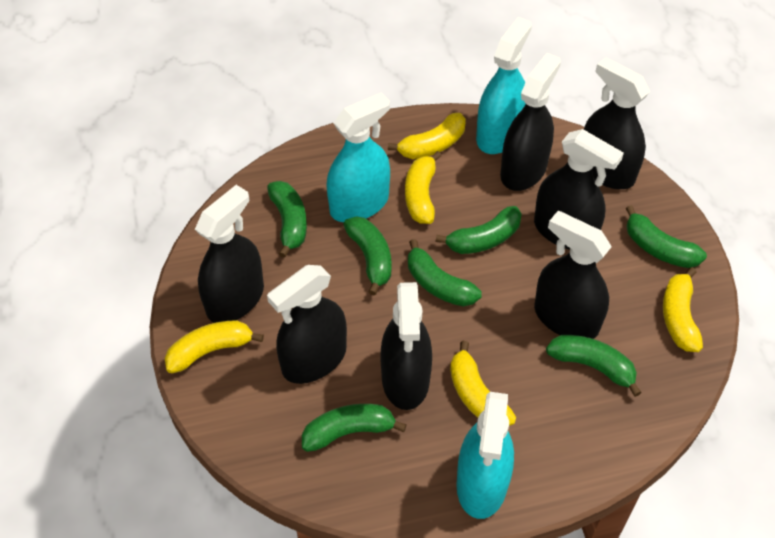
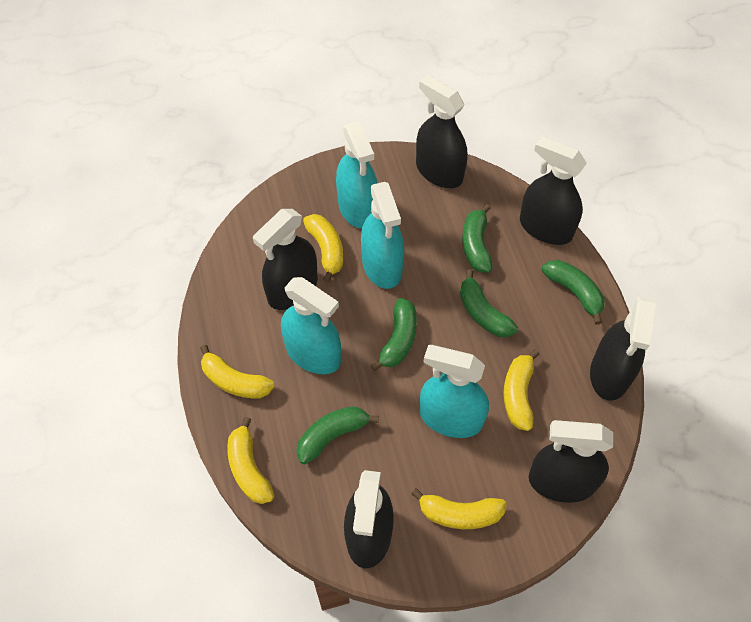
black spray bottle: [195,185,264,323] [267,265,347,384] [380,282,432,410] [500,53,561,191] [534,129,624,250] [534,211,612,339] [584,57,650,189] = 7 -> [253,209,318,310] [344,470,394,568] [416,75,467,188] [520,136,587,245] [529,420,613,503] [590,296,656,401] = 6
green banana: [267,181,307,258] [302,404,407,452] [343,216,392,296] [408,239,482,306] [436,206,522,254] [546,335,642,397] [626,205,707,268] = 7 -> [296,406,379,464] [371,298,417,371] [460,269,518,337] [462,204,493,272] [542,260,605,325] = 5
turquoise spray bottle: [326,93,390,222] [456,392,514,519] [476,17,532,154] = 3 -> [281,277,341,374] [336,121,378,229] [361,182,404,289] [420,345,489,438] = 4

